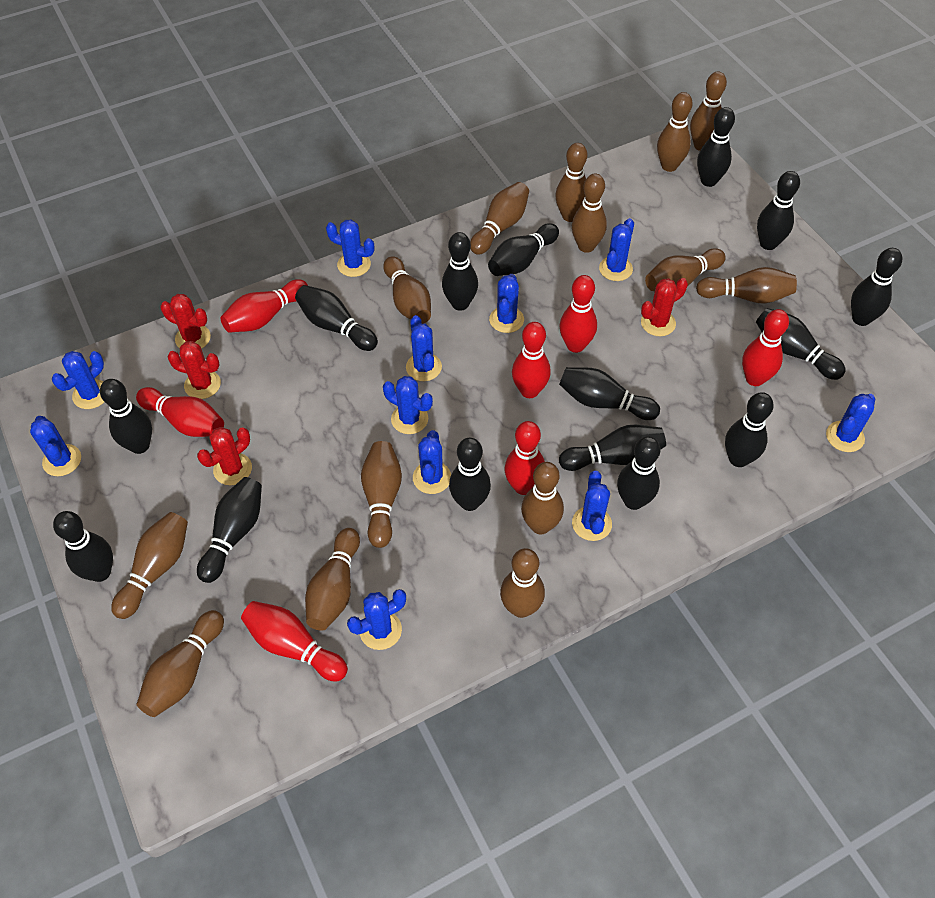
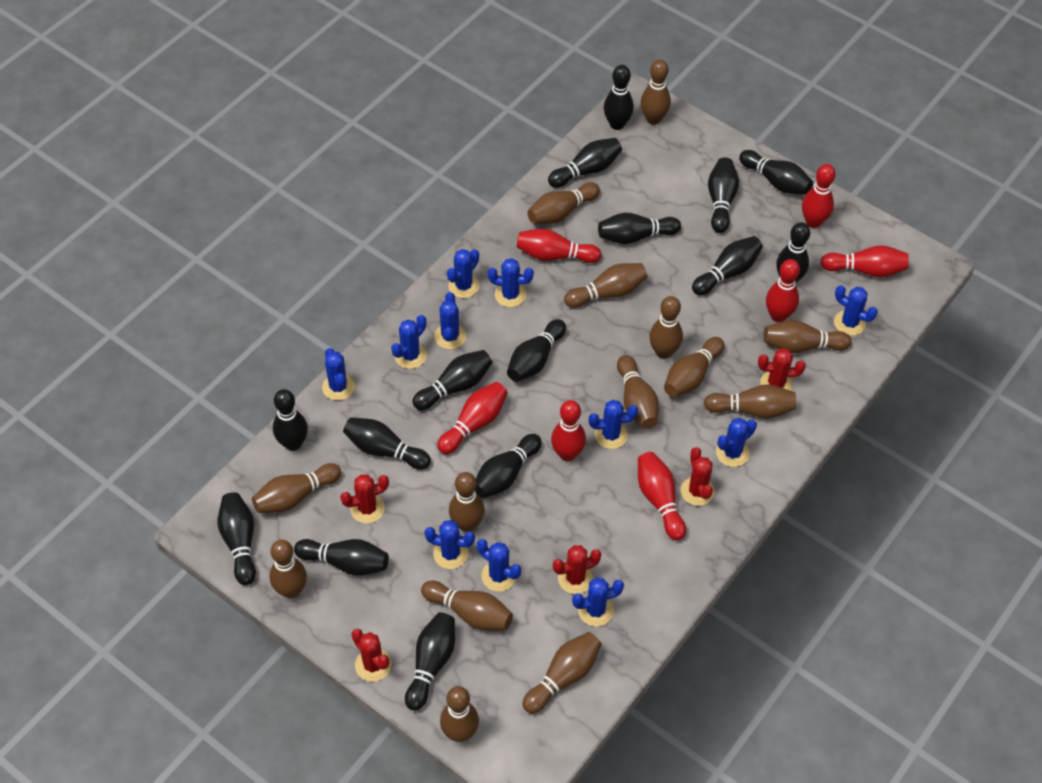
red cactus: [160,294,211,349] [167,341,221,399] [197,427,252,485] [641,278,688,336] = 4 -> [340,474,389,523] [351,629,391,682] [553,545,601,594] [681,447,715,506] [758,348,806,391] = 5

